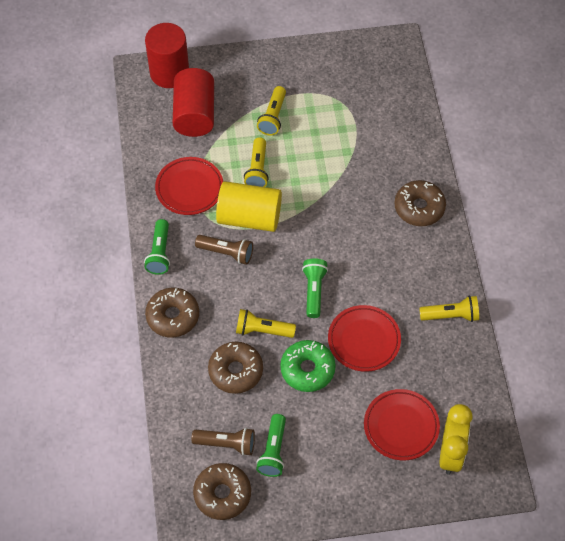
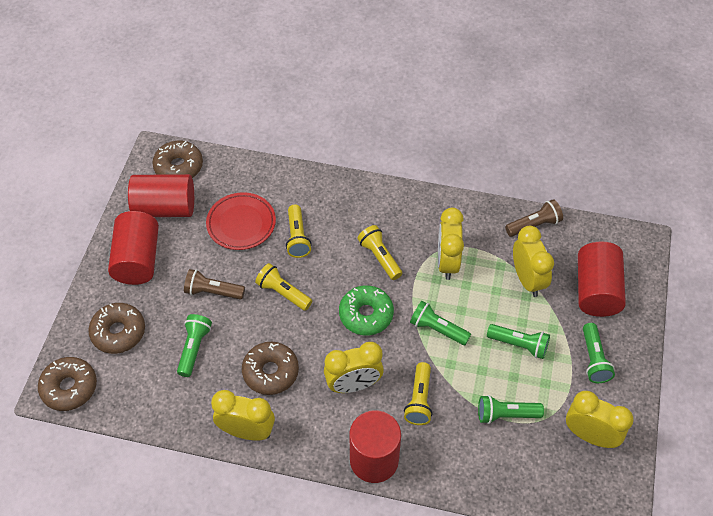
green flashlight: [144,219,170,275] [256,414,286,477] [302,258,328,318] = 3 -> [177,314,212,377] [410,301,471,345] [478,395,544,424] [487,324,550,359] [583,323,615,383] = 5
red cylinder: [145,23,189,88] [173,68,214,137] = 2 -> [108,211,159,285] [128,174,194,217] [349,410,401,483] [578,242,626,317] = 4
red plate: [155,157,223,215] [328,305,401,372] [364,389,440,460] = 3 -> [206,192,276,250] = 1
yellow clock: [439,404,473,475] = 1 -> [211,390,275,441] [324,342,384,393] [438,208,464,280] [513,226,554,297] [566,391,634,448] = 5
yellow cylinder: [216,181,282,232] = 1 -> none = 0

